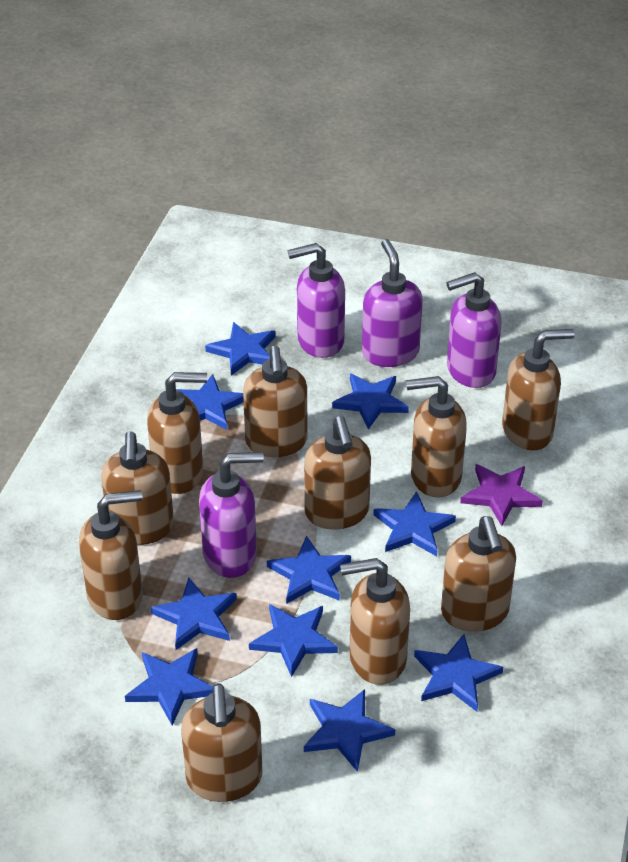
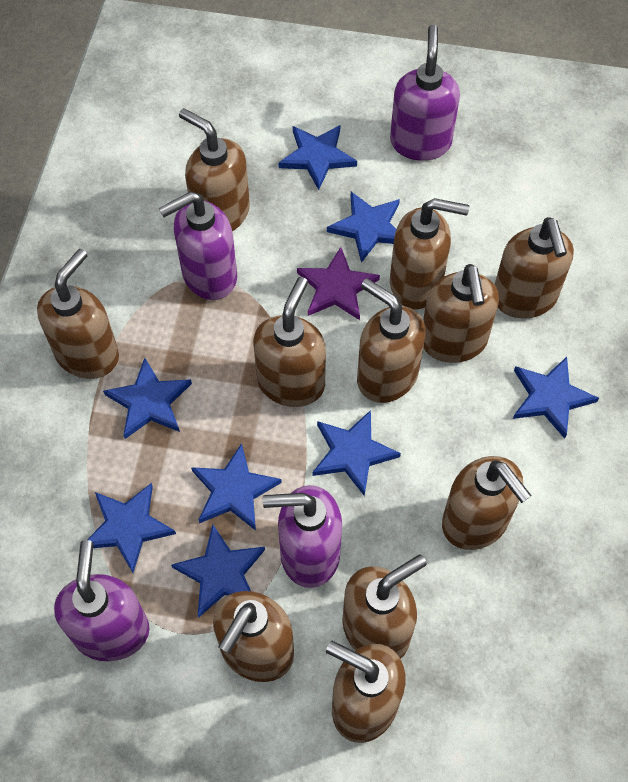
blue star: [125,648,213,725] [151,577,237,650] [176,374,244,430] [205,322,276,376] [249,604,338,677] [267,536,351,604] [304,689,395,772] [332,373,409,430] [373,491,456,556] [414,634,503,712] = 10 -> [87,483,176,573] [103,358,192,439] [171,524,265,618] [191,443,282,531] [278,125,357,190] [312,410,401,496] [327,192,400,263] [513,357,599,439] = 8
brown soap dispenser: [79,490,143,620] [101,431,174,545] [147,372,207,494] [181,683,262,802] [243,346,307,457] [304,416,371,530] [340,558,410,685] [406,376,467,498] [441,516,516,632] [502,329,575,450] = 10 -> [37,249,119,379] [179,108,250,231] [213,591,294,682] [253,277,326,407] [326,641,406,743] [342,554,427,659] [357,278,425,403] [390,198,469,309] [423,264,499,363] [442,456,532,550] [495,217,574,319] = 11

